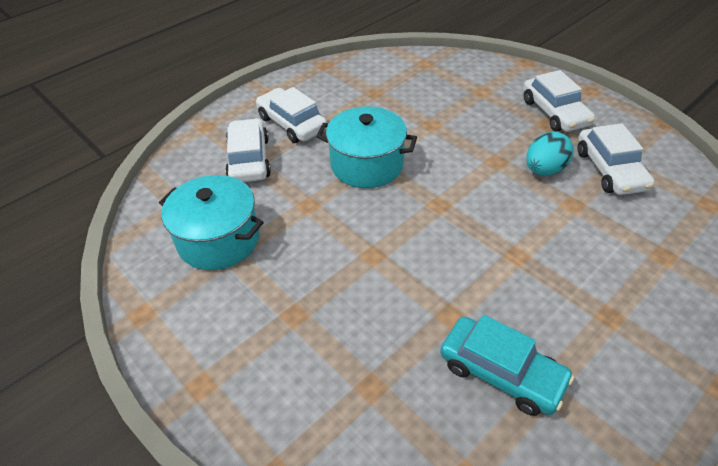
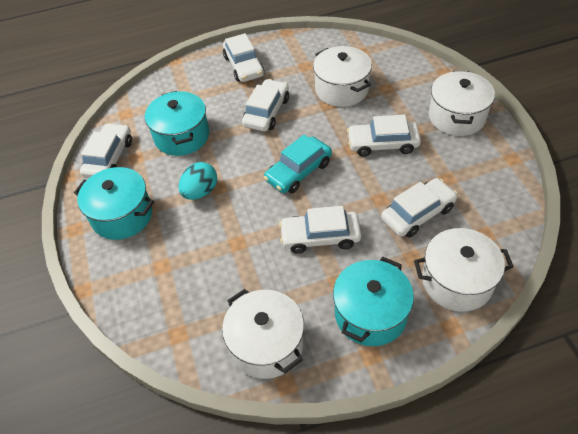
turquoise pot: [159,175,264,270] [316,106,417,188] = 2 -> [74,167,154,240] [145,91,209,156] [333,257,414,346] = 3
white car: [225,118,271,182] [256,87,327,143] [523,70,595,132] [577,123,654,195] = 4 -> [80,123,132,178] [223,33,264,82] [242,79,289,132] [279,206,361,254] [347,115,421,157] [381,178,458,238] = 6
white pot: none = 0 -> [222,289,304,379] [313,46,372,107] [414,228,514,312] [429,71,495,136] = 4

